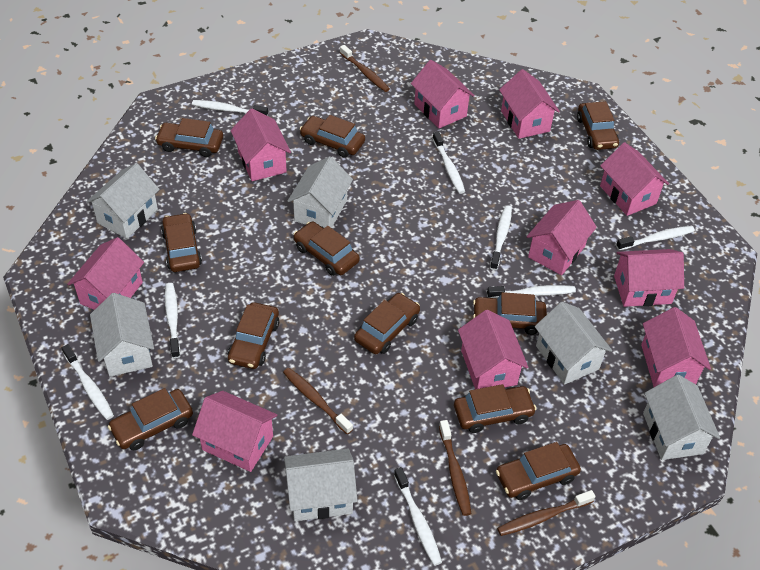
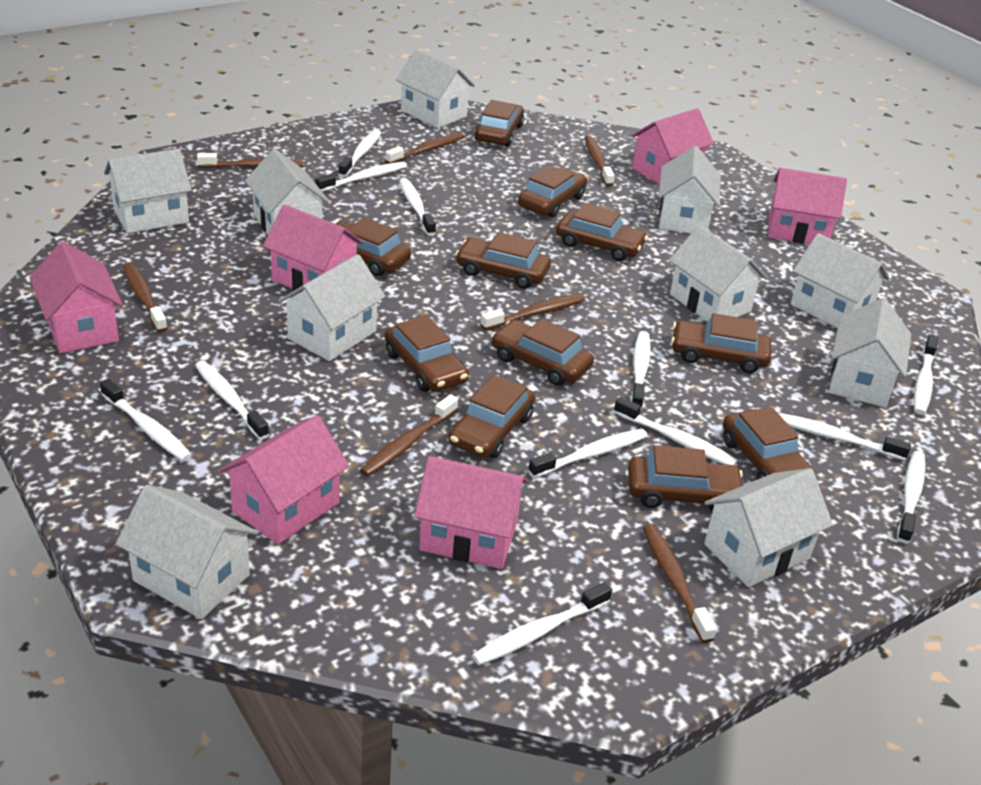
brown toothbrush: [283,368,353,435] [340,45,390,92] [439,420,471,516] [497,490,596,536] = 4 -> [123,263,168,332] [197,153,303,168] [360,394,458,477] [385,133,464,164] [481,293,585,330] [584,136,615,186] [643,524,717,643] = 7
pink house: [68,237,144,310] [192,391,277,472] [231,108,291,181] [411,60,475,128] [458,310,528,389] [499,69,560,139] [527,200,597,275] [600,142,669,216] [614,249,684,307] [641,307,711,387] = 10 -> [29,241,123,353] [219,415,349,545] [263,204,364,293] [414,456,529,569] [631,108,714,185] [768,168,847,244] = 6
white house: [86,163,160,239] [90,293,154,377] [284,449,358,521] [288,156,353,228] [535,302,612,385] [643,375,720,460] = 6 -> [104,149,192,234] [116,485,258,619] [245,149,330,234] [278,254,386,361] [396,49,475,128] [658,146,721,234] [669,225,768,322] [704,468,833,587] [791,233,890,328] [829,298,911,407] = 10
white toothbrush: [62,344,114,420] [165,283,180,359] [192,100,268,116] [394,467,442,566] [432,132,465,194] [487,285,576,298] [490,205,512,270] [616,226,695,250] = 8 -> [100,379,192,462] [195,361,269,440] [315,162,407,192] [338,130,381,177] [399,178,436,236] [472,582,612,665] [528,429,647,478] [614,397,738,466] [630,331,650,409] [778,413,911,461] [897,451,925,543] [914,335,938,415] = 12

